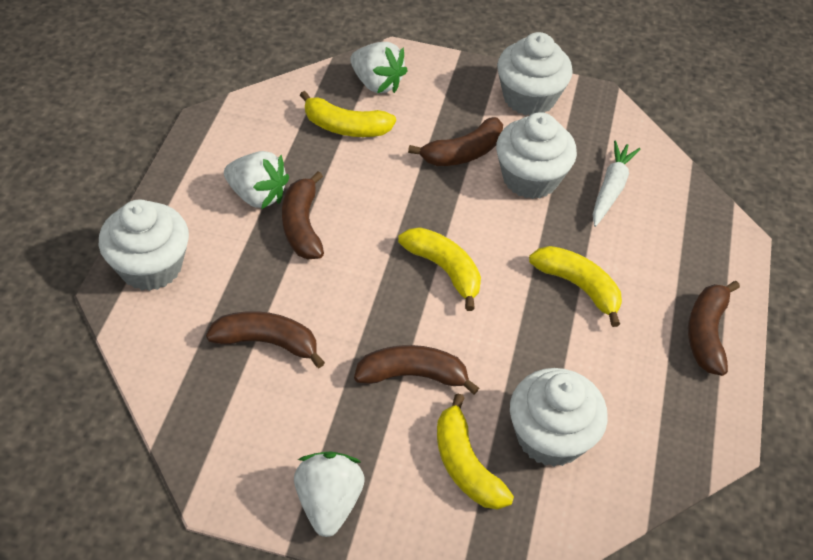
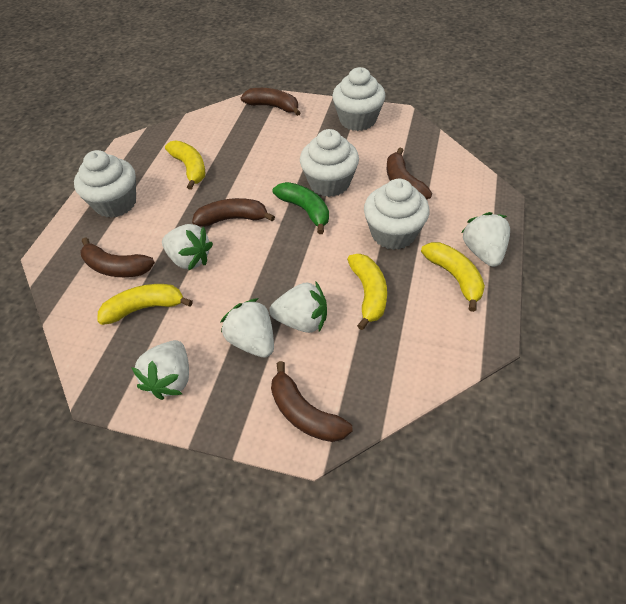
green banana: none = 0 -> [273,182,329,234] = 1
white carrot: [593,140,640,227] = 1 -> none = 0
white strawberry: [224,151,289,210] [294,451,365,537] [350,42,408,93] = 3 -> [131,340,189,400] [162,224,213,271] [220,298,274,358] [269,282,327,333] [461,212,510,267] = 5

